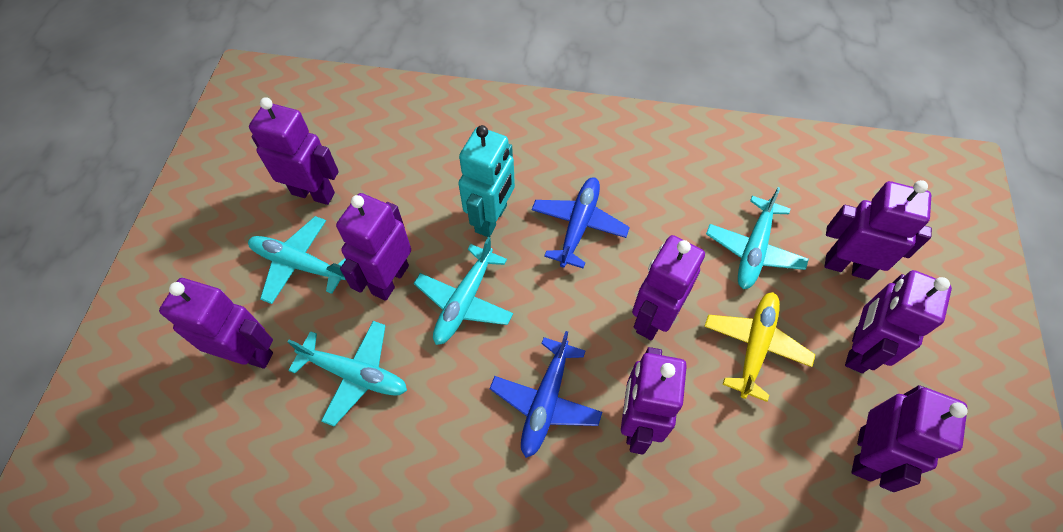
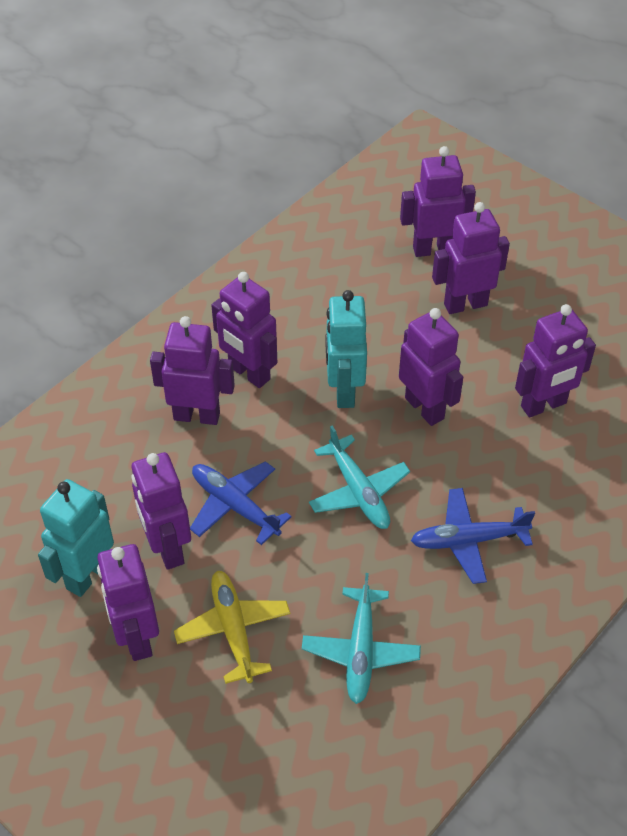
turquoise plane: [248,216,346,304] [287,321,407,426] [414,237,513,345] [706,187,809,289] = 4 -> [302,573,421,704] [309,426,410,529] = 2
turquoise robot: [458,125,515,237] = 1 -> [38,479,114,597] [325,290,367,408] = 2

